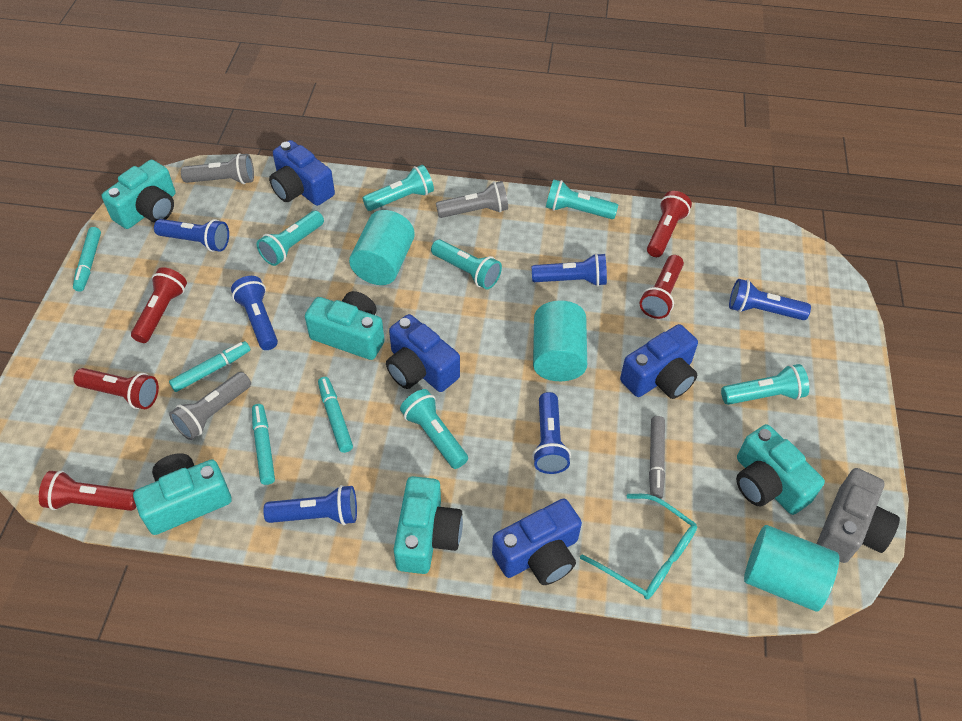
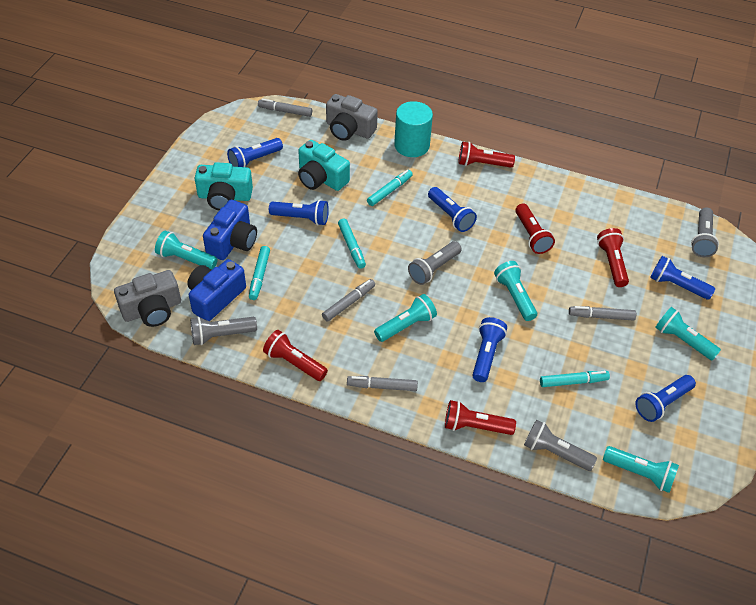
blue camera: [269,140,335,206] [386,314,460,392] [492,499,582,585] [620,324,698,399] = 4 -> [187,259,246,321] [203,200,257,260] = 2
grey camera: [817,468,900,563] = 1 -> [114,270,181,327] [326,94,378,141] = 2
grey flashlight: [169,372,251,440] [181,153,254,184] [436,181,508,218] = 3 -> [190,317,257,345] [408,241,461,285] [524,419,597,471] [691,207,719,257] = 4
grey marker: [649,416,665,499] = 1 -> [258,99,312,117] [322,279,375,322] [347,376,418,391] [569,306,636,321] = 4
turquoise camera: [102,160,175,229] [133,453,232,535] [305,291,385,360] [394,476,463,574] [736,424,825,515] = 5 -> [195,162,253,210] [298,140,350,191] = 2
turquoise cylinder: [349,210,415,285] [533,300,587,381] [744,525,839,612] = 3 -> [394,101,433,157] = 1
turquoise flashlight: [257,211,324,266] [362,165,434,211] [400,389,468,469] [431,240,502,289] [546,179,618,219] [721,364,809,405] = 6 -> [155,231,218,270] [374,294,437,342] [494,261,537,321] [603,446,679,493] [655,307,721,361] = 5
turquoise glasses: [580,494,697,599] = 1 -> none = 0

